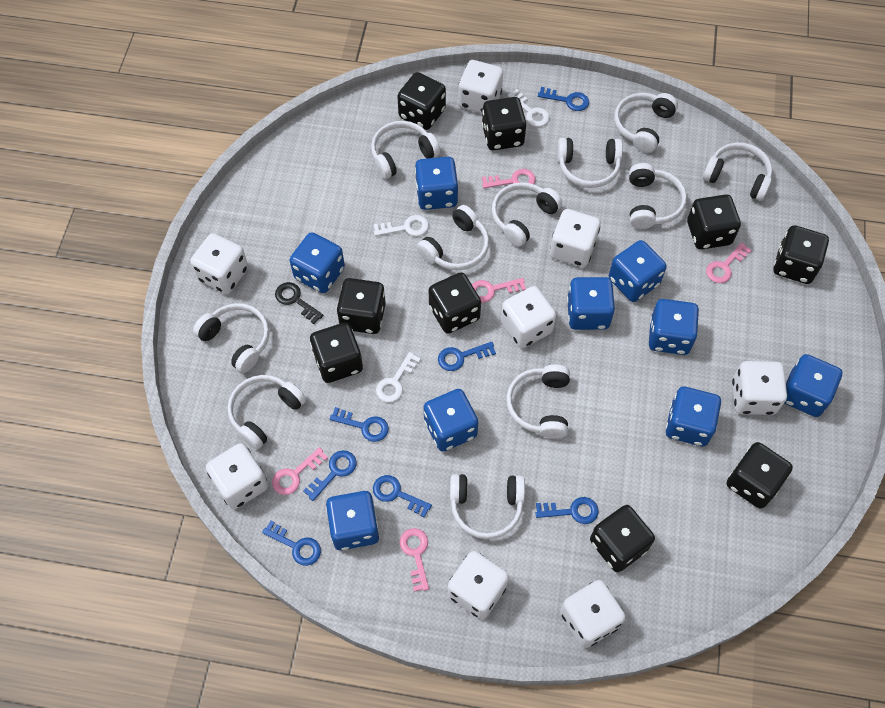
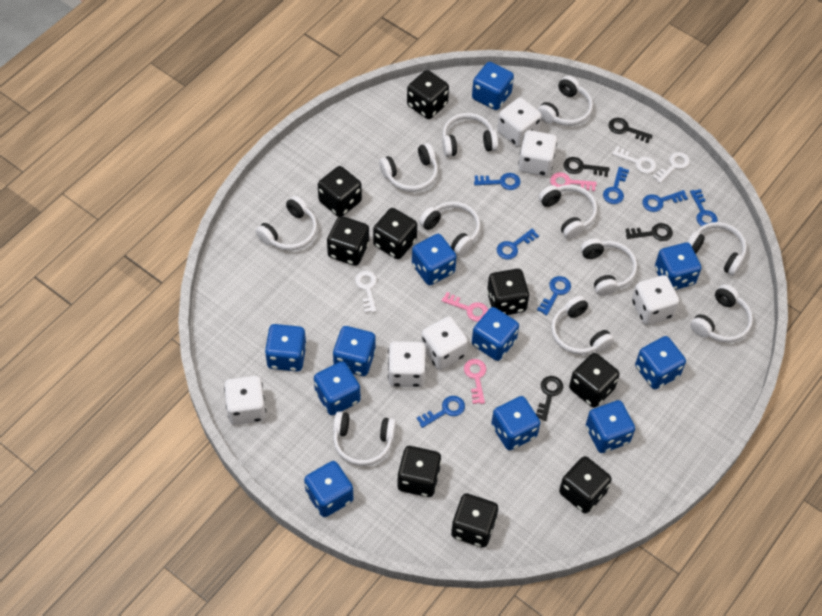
black key: [275,282,324,324] = 1 -> [536,376,563,421] [563,157,610,177] [608,118,653,143] [625,223,673,241] = 4
blue dice: [290,232,345,293] [326,491,379,550] [415,157,458,210] [424,389,478,452] [567,277,615,330] [609,240,667,302] [649,299,699,355] [666,387,721,446] [784,354,843,417] = 9 -> [265,324,306,372] [304,461,353,517] [314,361,360,415] [333,326,376,376] [412,234,457,285] [472,62,514,110] [472,307,519,361] [491,396,540,450] [586,400,635,453] [635,336,686,389] [655,242,701,290] = 11
pink key: [272,447,328,495] [400,528,429,592] [472,278,526,303] [482,169,536,188] [706,242,752,283] = 5 -> [442,292,488,322] [464,359,486,404] [550,172,597,191] = 3
white dice: [190,233,248,294] [206,443,268,509] [448,551,509,619] [458,60,503,114] [501,286,556,348] [550,209,601,267] [560,580,626,648] [732,361,787,415] = 8 -> [224,376,266,425] [388,341,426,387] [421,316,468,370] [497,98,541,147] [518,130,557,176] [632,275,679,325] = 6

